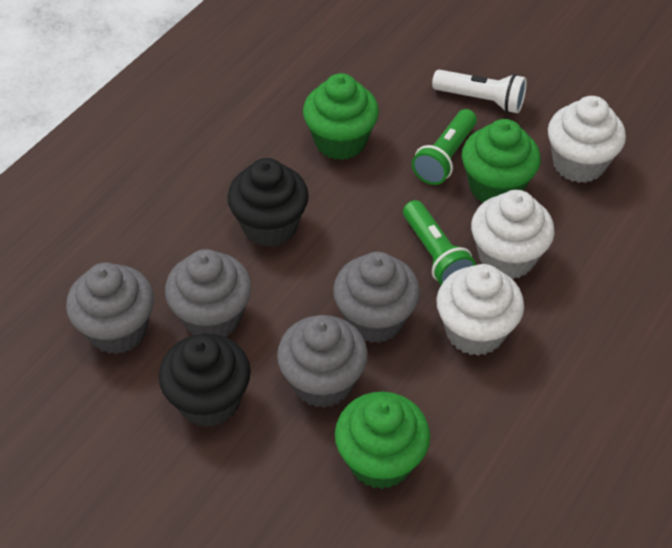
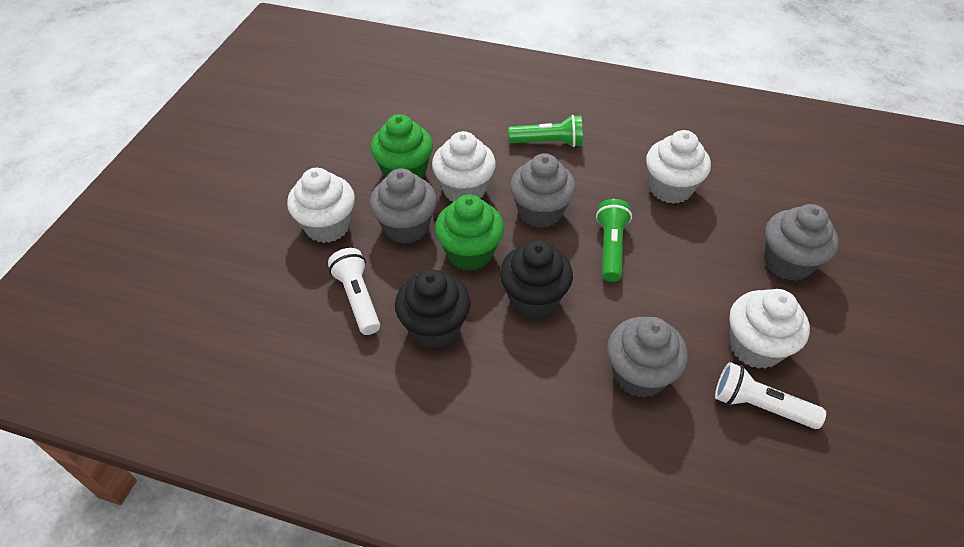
green cupcake: [303,73,379,160] [335,392,430,489] [462,119,541,203] = 3 -> [371,114,433,179] [435,194,504,271] = 2
white cupcake: [436,264,524,356] [471,190,555,279] [548,96,626,183] = 3 -> [287,168,355,243] [432,131,496,202] [646,130,711,204] [730,289,810,369] = 4
white flashlight: [432,70,527,113] = 1 -> [328,248,380,335] [715,362,826,429] = 2

